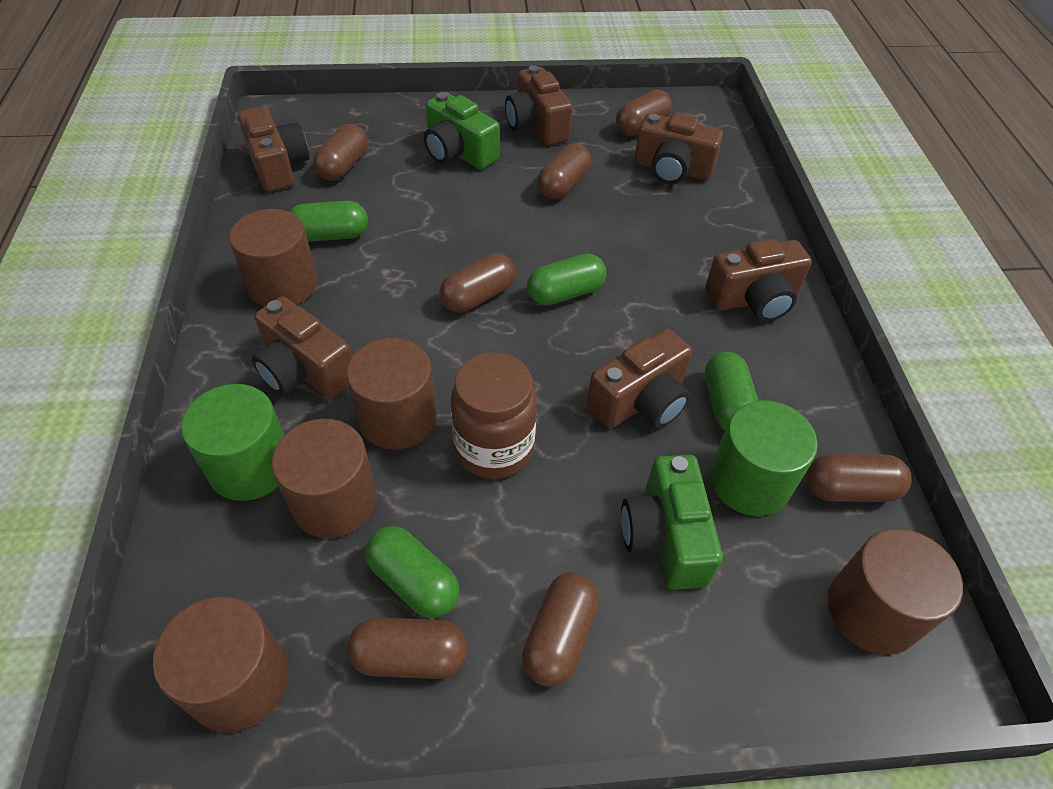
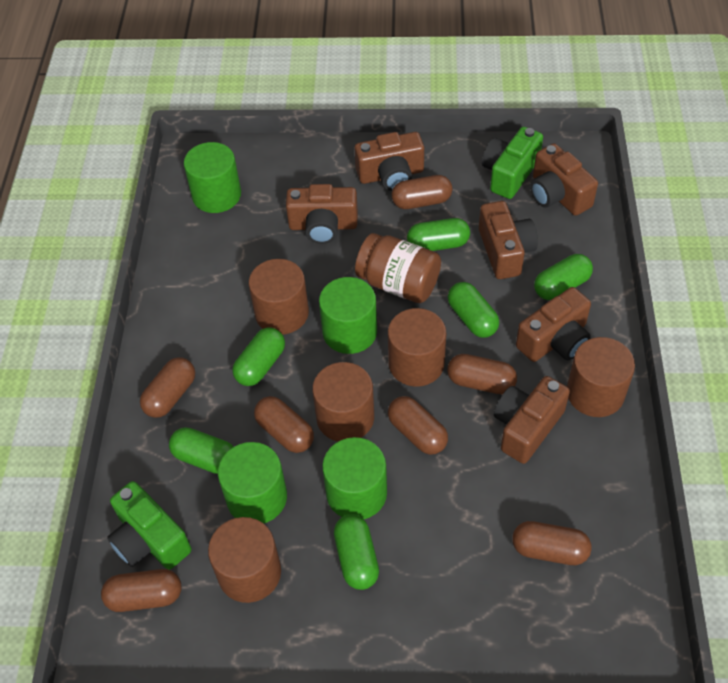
green capsule: [290,201,368,242] [365,526,459,618] [527,254,606,305] [705,352,759,431] = 4 -> [169,427,234,474] [232,328,285,386] [334,514,379,590] [407,218,470,251] [448,282,499,338] [534,254,593,300] = 6
green cylinder: [181,384,284,501] [710,400,818,516] = 2 -> [184,142,241,213] [218,442,287,523] [319,277,377,354] [322,437,387,519] = 4

